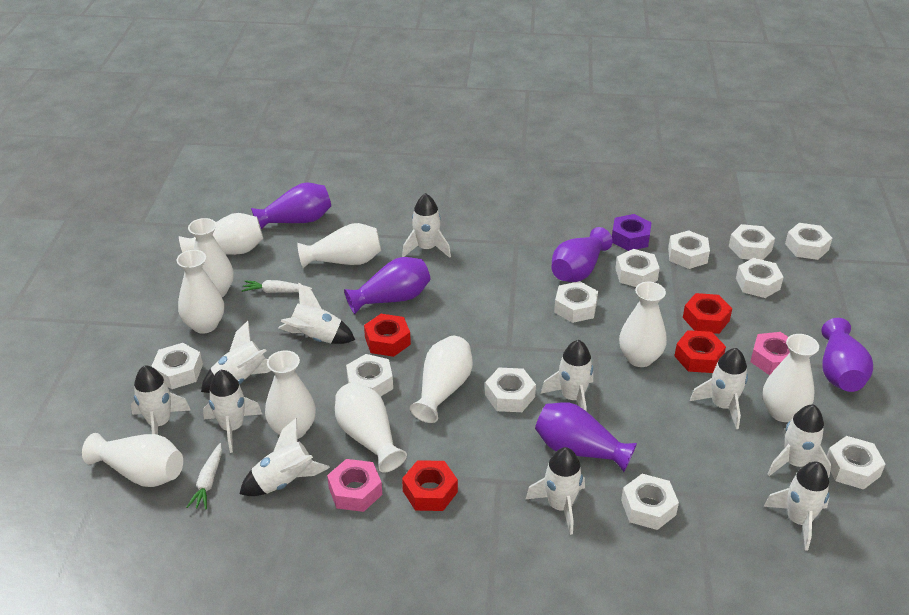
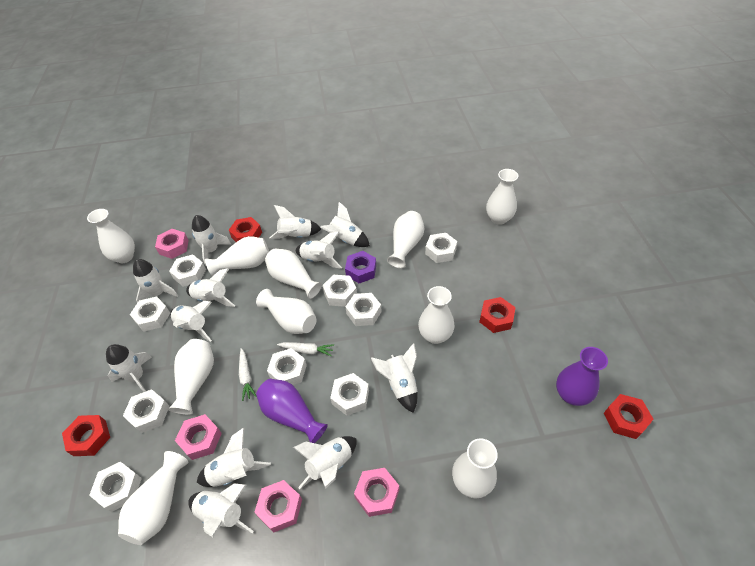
pink nut: [327,459,382,512] [750,332,790,375] = 2 -> [155,229,189,259] [175,414,222,460] [254,480,302,532] [354,468,399,517] = 4
purple vase: [251,182,331,229] [344,257,430,314] [535,402,637,472] [551,227,613,282] [821,318,873,392] = 5 -> [256,379,328,443] [556,347,608,406] = 2
white nut: [151,343,203,389] [346,354,393,397] [485,368,536,412] [554,281,598,323] [615,249,660,287] [621,474,679,530] [668,230,710,269] [729,224,775,260] [736,258,784,298] [785,223,832,260] [827,436,885,490] = 11 -> [89,461,142,512] [123,389,169,433] [130,297,170,332] [169,254,206,287] [267,348,307,385] [322,275,357,307] [330,373,369,416] [346,293,382,326] [425,233,457,263] = 9
white rocket: [131,365,191,435] [201,321,271,393] [203,370,262,453] [240,418,330,496] [278,282,355,344] [402,193,451,258] [526,447,585,535] [541,340,593,411] [690,348,748,429] [763,462,830,550] [768,405,831,478] = 11 -> [106,344,152,392] [133,259,178,303] [170,301,212,342] [186,268,235,307] [188,483,254,537] [192,215,231,266] [197,428,271,487] [269,205,321,239] [293,436,357,489] [295,231,342,269] [320,202,370,247] [371,343,418,413] = 12

